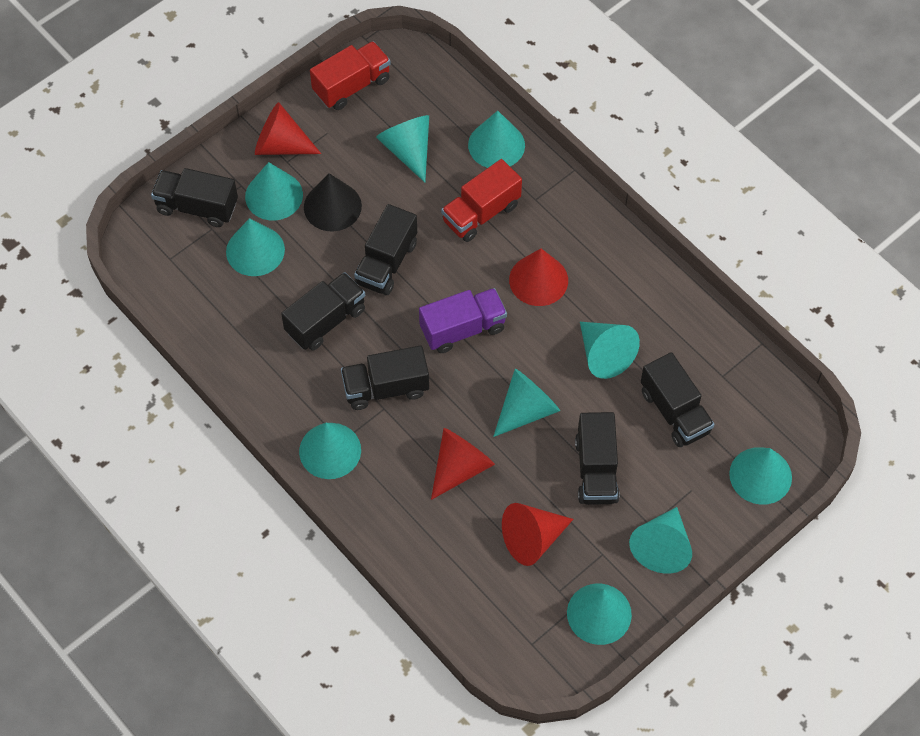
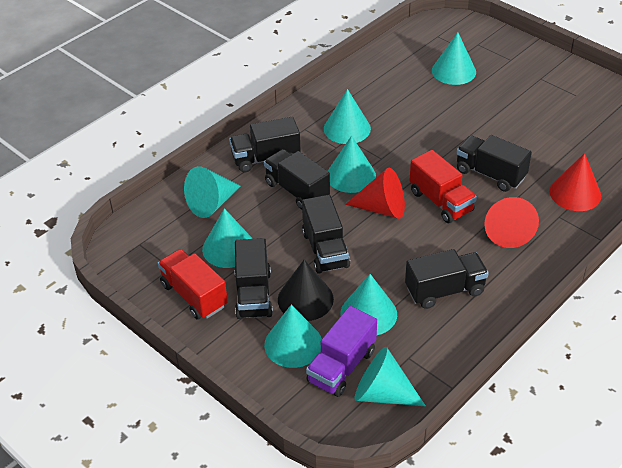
red cone: [255,102,321,155] [431,428,495,500] [502,503,573,566] [509,248,568,306] = 4 -> [345,168,405,219] [484,197,539,248] [549,153,601,211] = 3
turquoise cone: [226,218,285,276] [245,162,303,220] [299,423,361,479] [376,115,429,182] [468,111,525,168] [493,369,560,437] [567,583,632,645] [580,322,640,379] [629,507,692,574] [729,447,792,505] = 10 -> [184,166,240,218] [202,208,253,268] [264,304,322,368] [324,89,371,144] [328,136,376,193] [340,274,397,335] [355,347,426,406] [432,32,476,85] = 8

